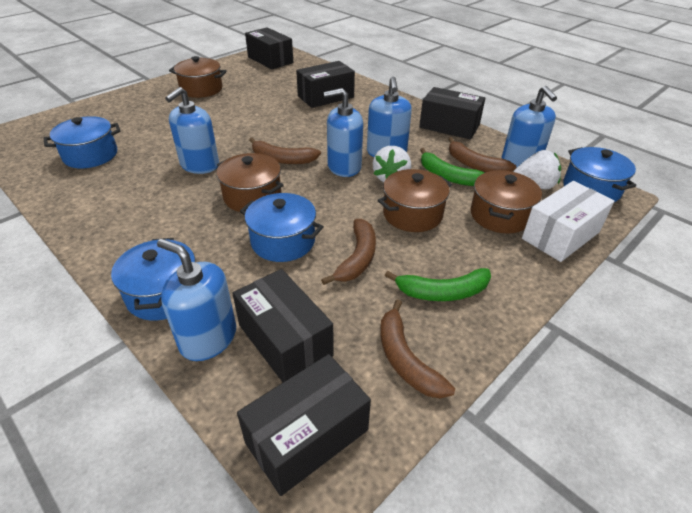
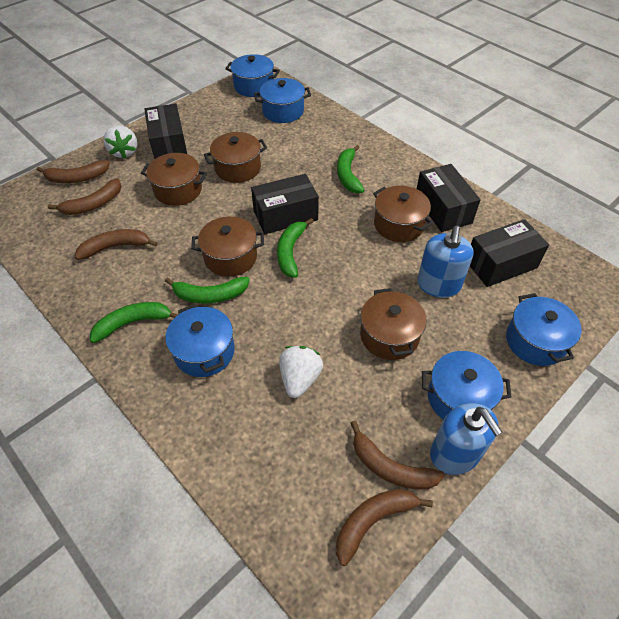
black box: [232,269,334,382] [237,354,371,496] [245,27,293,69] [296,61,355,108] [419,87,485,140] = 5 -> [144,104,187,159] [251,174,319,234] [417,164,481,232] [470,219,549,287] = 4
blue pot: [44,116,120,168] [111,238,195,321] [240,193,324,262] [563,147,636,202] = 4 -> [166,304,235,377] [225,54,280,97] [254,78,311,123] [422,351,512,420] [506,293,581,366] = 5
blue soap dispenser: [157,239,236,361] [165,87,219,174] [323,88,363,177] [367,77,412,157] [501,86,557,168] = 5 -> [417,226,474,298] [430,403,502,475] = 2
brown banana: [249,138,321,164] [321,219,376,285] [380,299,455,399] [449,137,516,173] = 4 -> [37,160,110,183] [48,178,122,215] [75,229,158,260] [336,489,433,566] [351,421,445,490] = 5
brown pot: [169,56,227,98] [217,153,284,212] [377,169,452,232] [471,170,542,234] = 4 -> [141,153,207,206] [191,217,264,277] [204,132,267,183] [360,288,426,360] [373,186,433,242] = 5
green banana: [385,268,491,301] [420,148,484,186] = 2 -> [90,302,179,343] [165,277,250,303] [277,218,314,278] [337,145,364,193] = 4
white box: [522,181,614,262] = 1 -> none = 0

